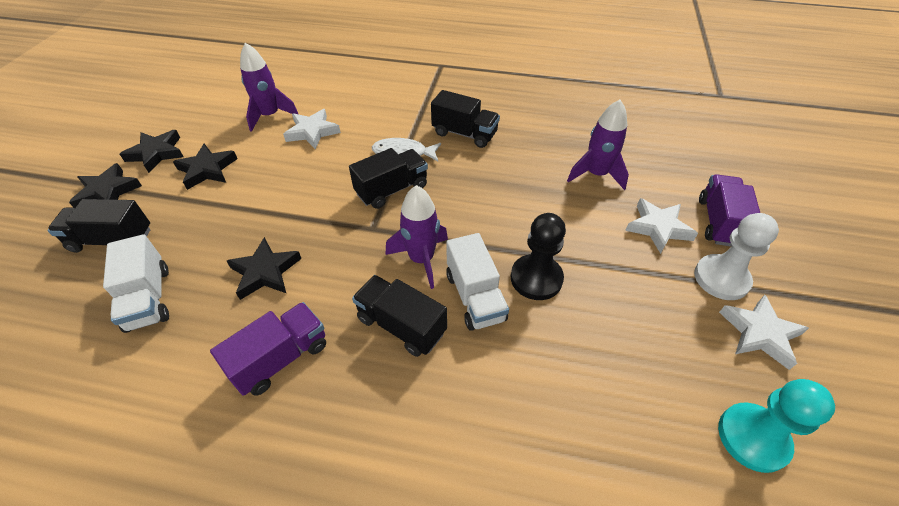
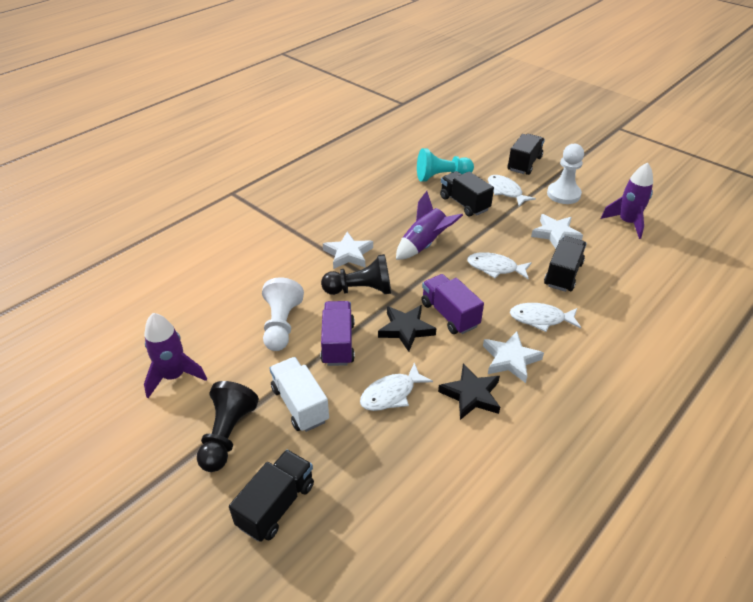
black pawn: [511,213,566,300] = 1 -> [197,381,259,472] [321,254,391,295] = 2
black star: [69,163,142,208] [120,130,184,173] [173,144,238,190] [227,237,301,300] = 4 -> [378,305,437,352] [438,364,500,420] = 2
white fish: [372,138,441,161] = 1 -> [360,363,433,411] [467,252,532,280] [488,175,536,206] [510,303,581,332] = 4
white pawn: [694,213,779,300] = 1 -> [262,278,304,351] [547,144,584,204] = 2
white truck: [103,234,169,333] [446,233,509,331] = 2 -> [269,357,329,432] = 1

